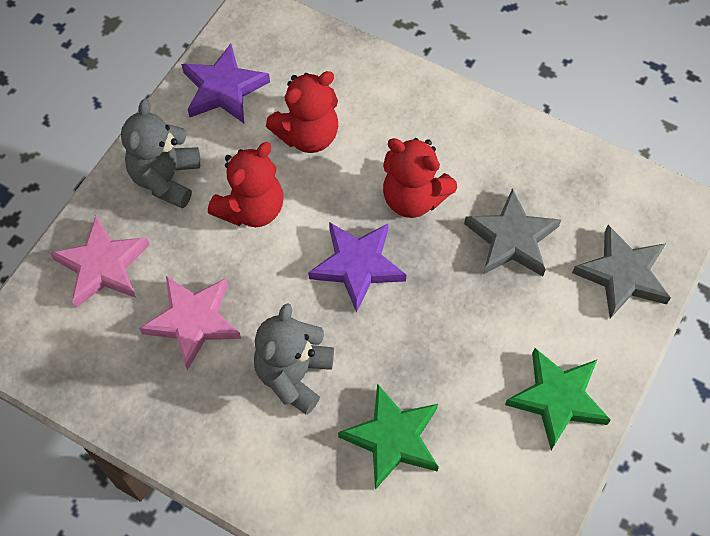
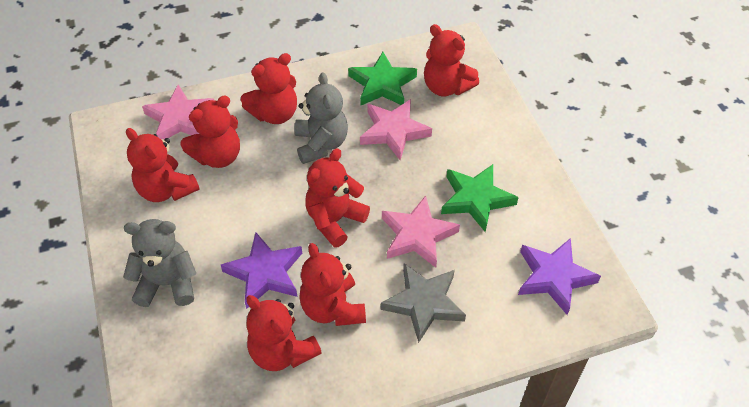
grey star: [464,188,561,276] [572,225,671,319] = 2 -> [381,263,466,343] = 1
pink star: [50,215,150,308] [139,276,241,371] = 2 -> [142,84,214,140] [360,99,432,160] [382,195,460,268] = 3
red teddy bear: [208,142,283,227] [266,71,338,153] [383,138,457,218] = 3 -> [126,128,200,202] [180,96,240,168] [241,53,297,124] [246,295,322,371] [299,243,366,326] [305,148,370,248] [424,24,479,97] = 7

